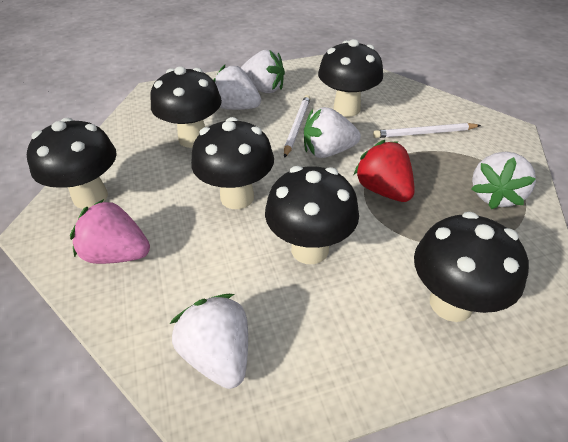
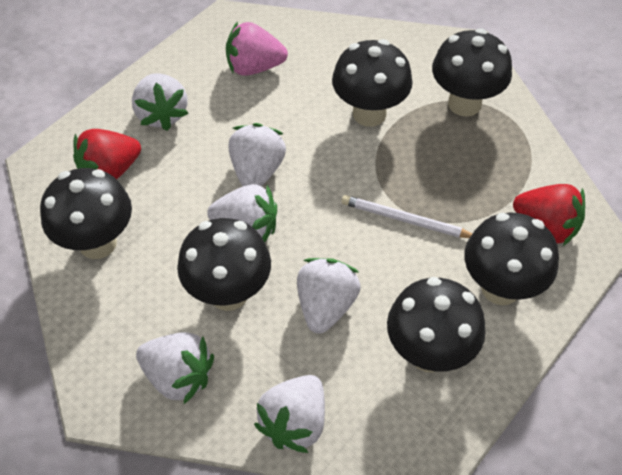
red strawberry: [354,140,415,202] = 1 -> [73,129,141,179] [513,184,585,246] = 2
white pencil: [284,95,311,158] [373,123,481,138] = 2 -> [341,195,473,238] = 1
white strawberry: [170,294,248,389] [213,65,261,110] [241,50,285,93] [304,107,361,158] [471,152,536,209] = 5 -> [132,73,188,131] [136,332,214,404] [207,184,277,242] [228,123,286,187] [254,375,325,453] [297,258,361,334] = 6

